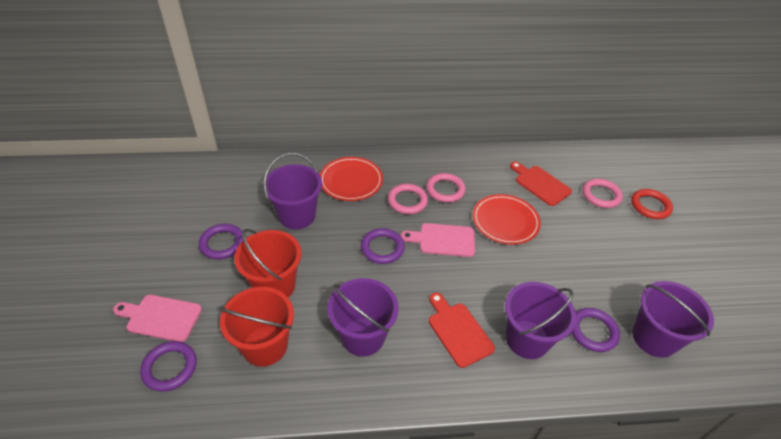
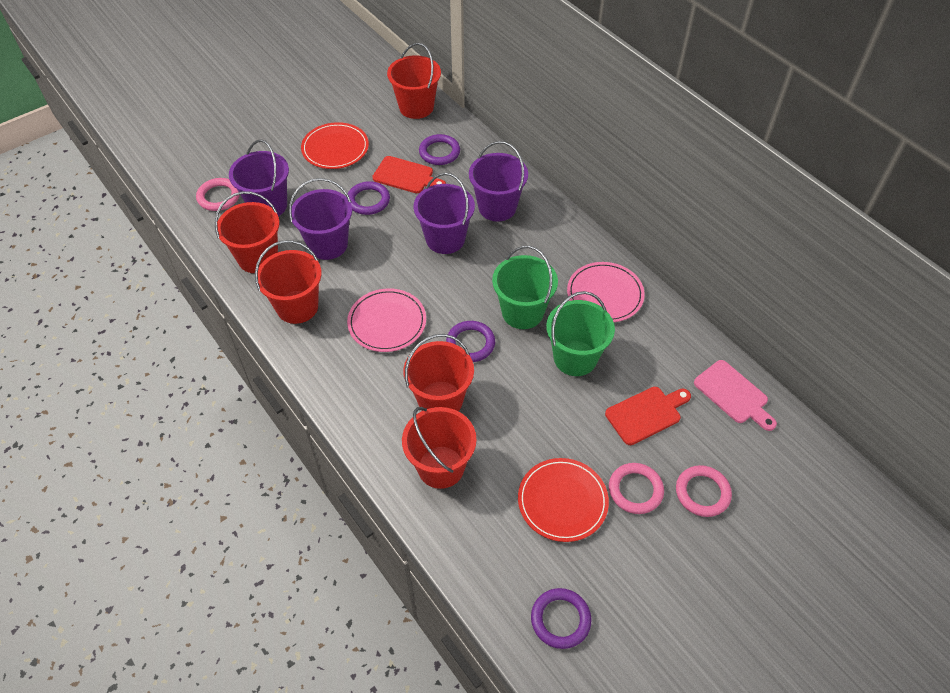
green bucket: none = 0 -> [492,246,558,329] [546,291,615,376] = 2
pink cutting board: [113,295,202,342] [401,223,475,257] = 2 -> [694,360,777,431] = 1
pink plate: none = 0 -> [347,288,426,352] [567,262,645,322] = 2
red bucket: [219,287,294,367] [234,229,302,297] = 2 -> [215,191,280,273] [255,240,322,324] [387,43,441,119] [402,407,477,489] [403,334,474,412] = 5
red ring: [631,189,673,219] = 1 -> none = 0

